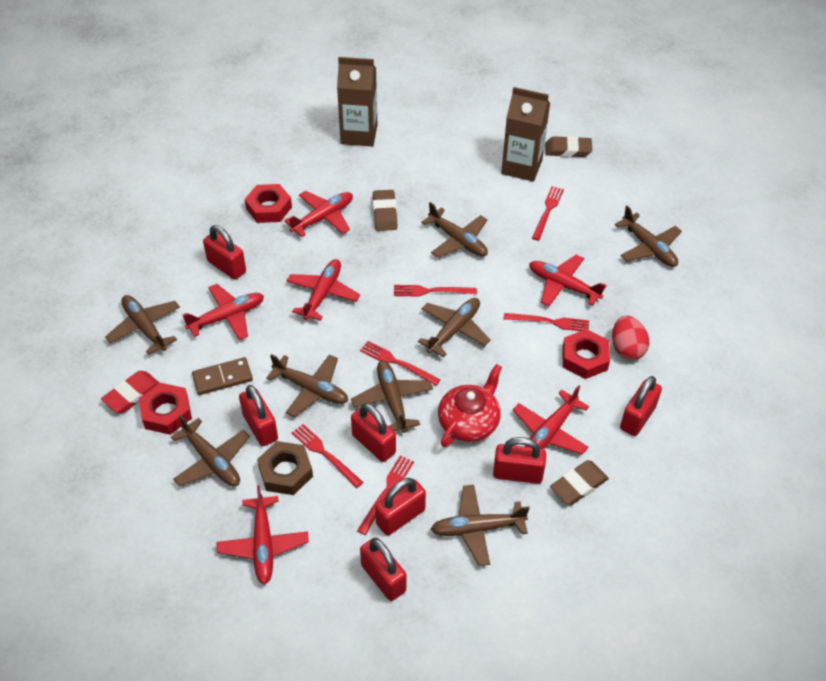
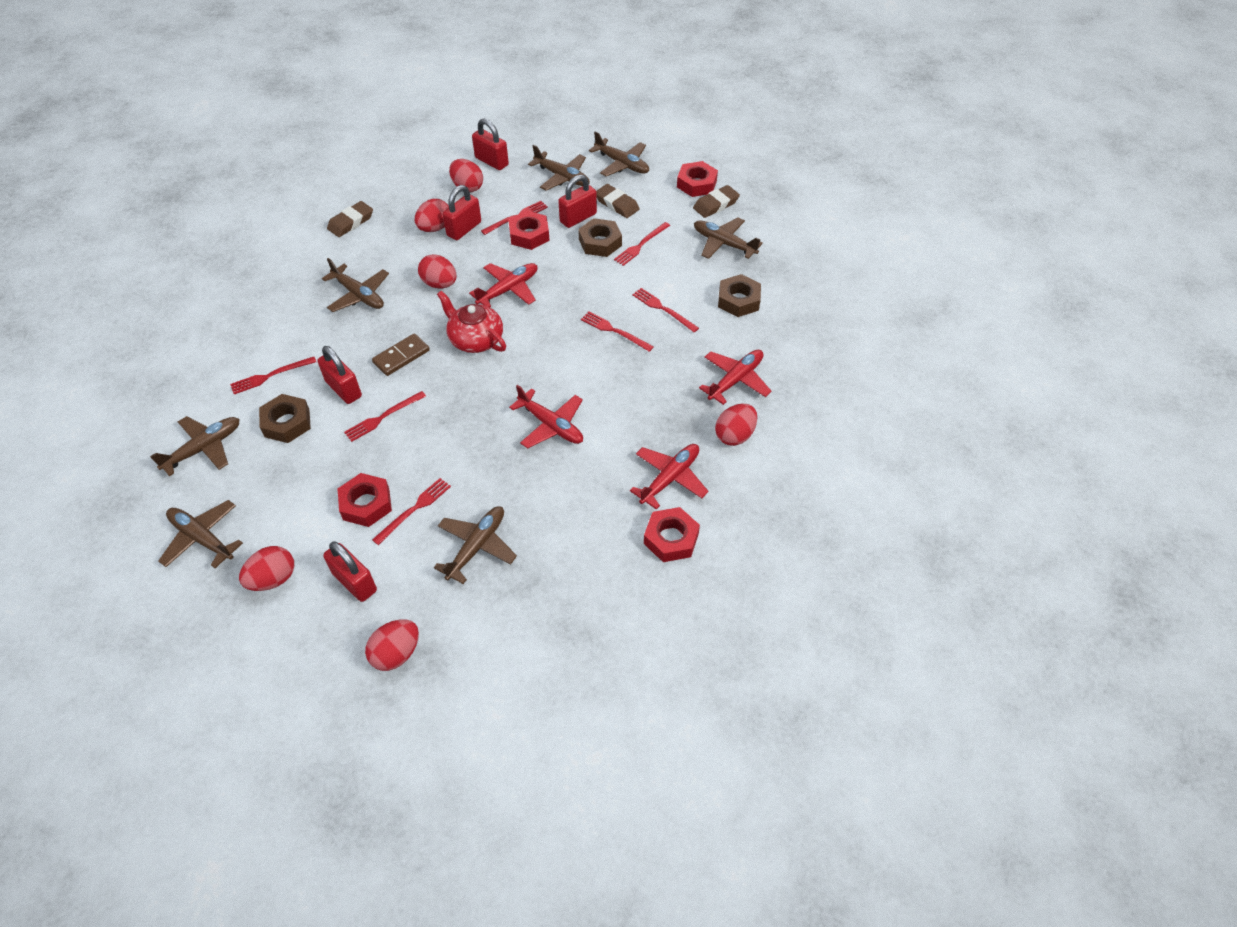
brown carton: [337,57,377,147] [501,87,550,182] = 2 -> none = 0
brown nut: [257,441,313,495] = 1 -> [259,394,311,443] [578,218,622,257] [718,274,761,317] = 3
brown plane: [105,295,180,355] [171,415,250,487] [266,354,348,417] [351,360,433,433] [418,298,491,357] [421,202,488,258] [431,485,529,566] [615,206,682,267] = 8 -> [150,416,240,476] [158,500,243,568] [322,258,389,312] [434,506,517,584] [528,145,590,191] [589,131,649,176] [694,217,763,259] = 7
red egg: [612,316,649,360] = 1 -> [239,546,294,591] [365,619,419,671] [415,199,449,232] [418,254,456,288] [449,159,483,192] [715,404,757,446] = 6
red eraser: [101,371,159,413] = 1 -> none = 0
red fork: [292,424,363,488] [357,455,414,535] [360,341,441,386] [394,285,477,297] [504,313,589,331] [532,186,564,241] = 6 -> [230,357,316,394] [344,391,426,442] [372,478,451,545] [481,201,548,235] [581,311,654,352] [614,222,670,266] [632,288,699,332] = 7
red nut: [139,383,192,435] [245,184,292,223] [563,329,610,379] = 3 -> [337,473,392,527] [508,210,550,250] [644,507,700,562] [677,161,718,197] = 4
red padlock: [203,225,246,280] [239,385,278,446] [351,403,396,462] [360,537,406,601] [375,478,426,536] [493,437,546,484] [620,376,662,436] = 7 -> [317,346,362,404] [323,541,377,602] [443,185,481,240] [472,118,509,170] [558,175,597,228] = 5
red plane: [182,284,264,340] [217,485,309,585] [284,191,353,237] [286,259,360,321] [513,385,589,455] [529,255,607,306] = 6 -> [469,263,537,308] [509,385,583,449] [630,444,708,510] [699,350,772,405] = 4

